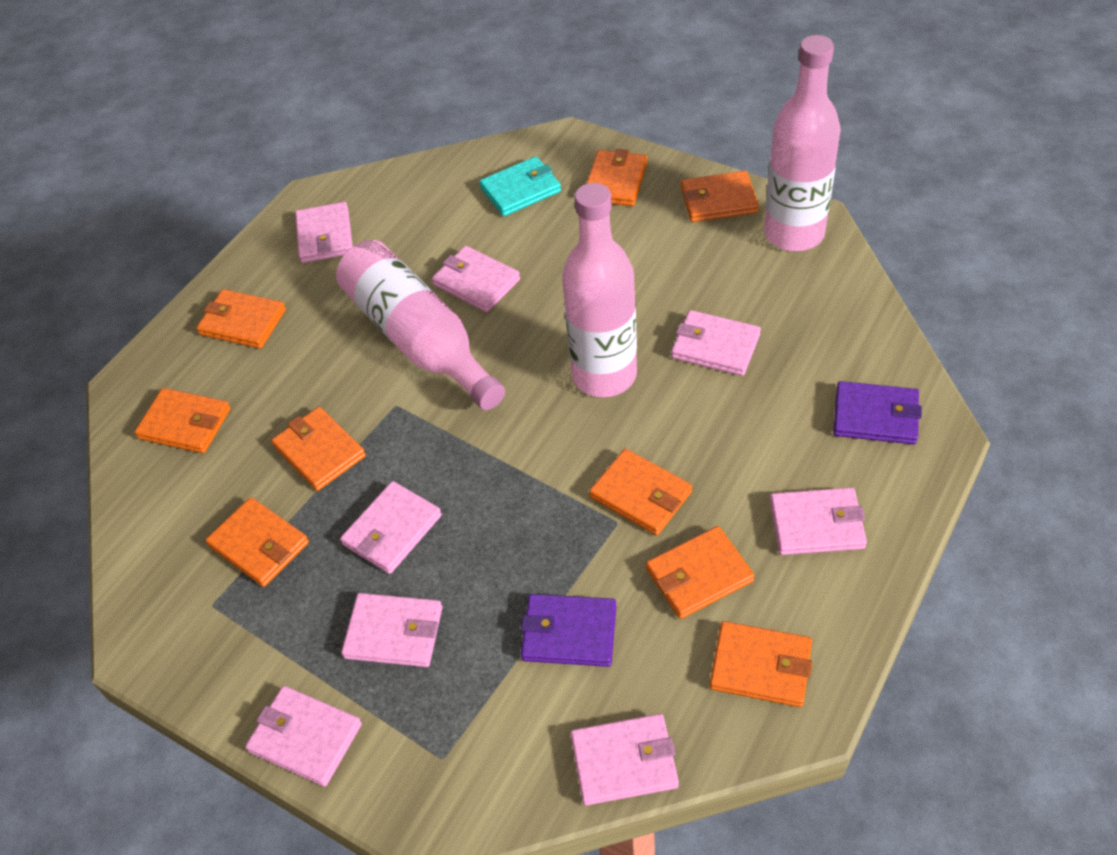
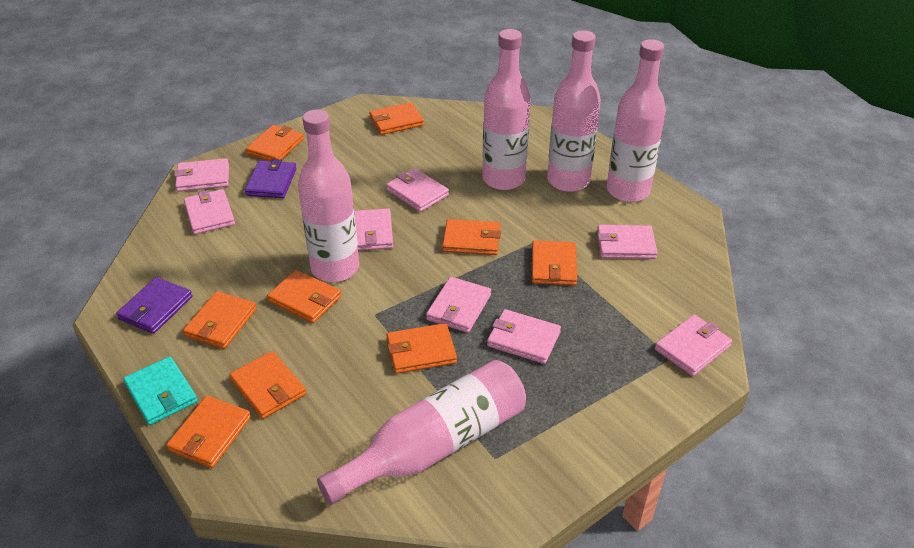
pink bottle: [336,240,505,410] [562,183,637,397] [764,35,841,251] = 3 -> [298,109,359,282] [317,360,526,505] [482,29,531,190] [547,30,601,192] [607,39,666,202] = 5

